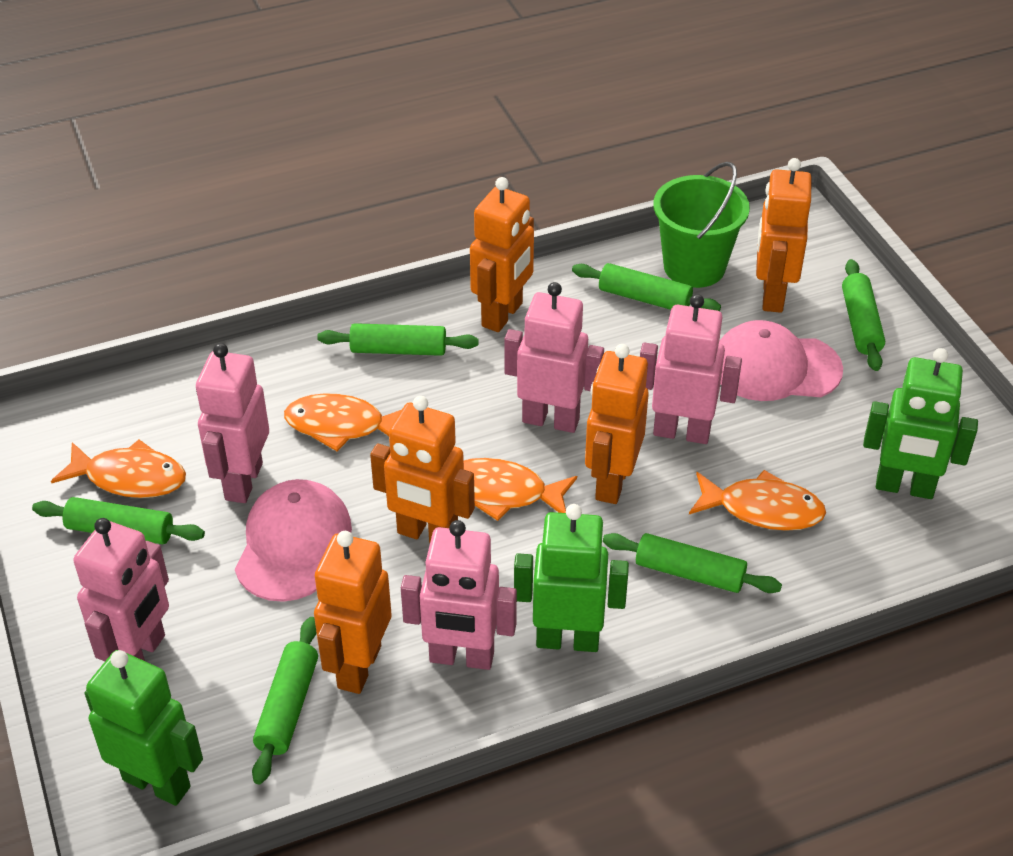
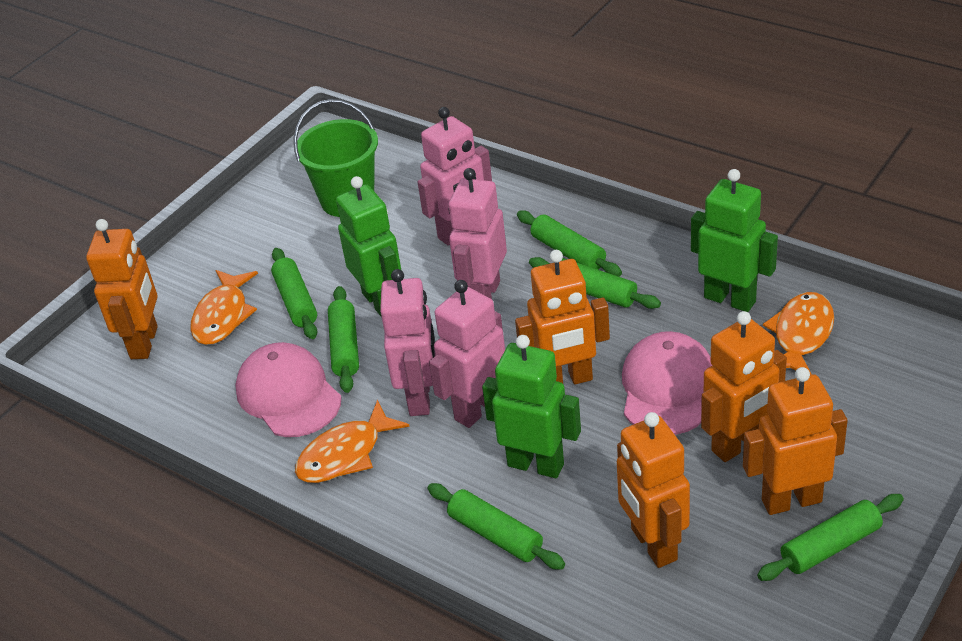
orange fish: [51,440,186,498] [284,393,401,451] [464,458,577,521] [689,470,826,531] = 4 -> [191,270,258,345] [295,400,410,483] [763,292,834,375] = 3
pink robot: [73,518,169,661] [196,343,269,503] [401,520,517,670] [504,282,604,433] [640,294,742,444] = 5 -> [380,269,435,416] [418,107,492,246] [429,280,505,428] [449,168,507,299] = 4

